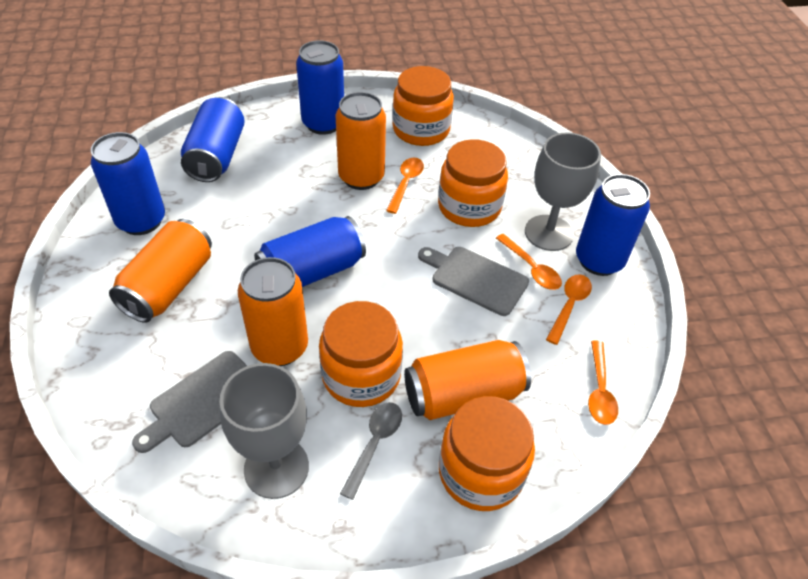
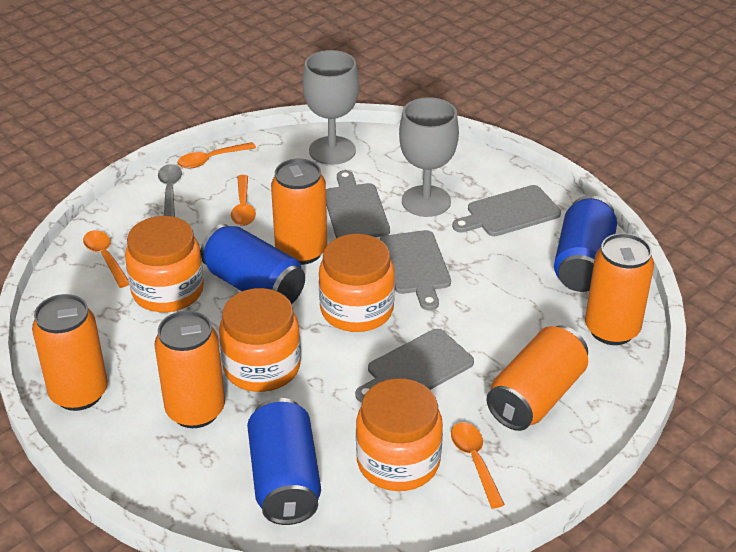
blue can: [91,132,165,235] [181,97,245,182] [254,216,366,287] [296,40,344,135] [576,174,650,276] = 5 -> [200,224,305,304] [247,398,321,525] [554,195,617,292] = 3
grey cutting board: [132,351,247,453] [418,247,529,316] = 2 -> [326,170,390,238] [355,329,474,403] [379,230,451,310] [452,185,561,236] = 4
orange can: [109,219,212,323] [238,257,308,366] [335,92,386,190] [404,340,531,420] = 4 -> [32,294,108,411] [155,311,225,428] [271,159,327,265] [487,325,588,431] [585,233,654,345] = 5

